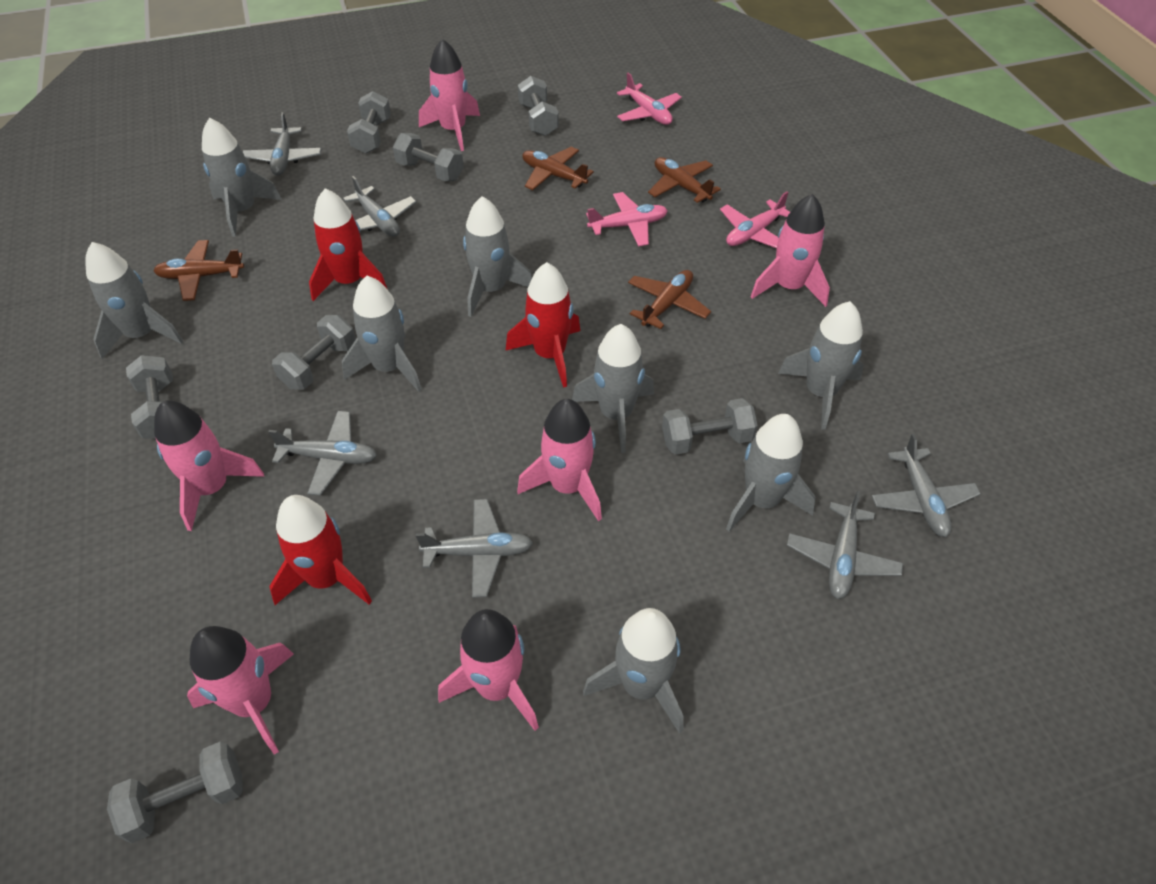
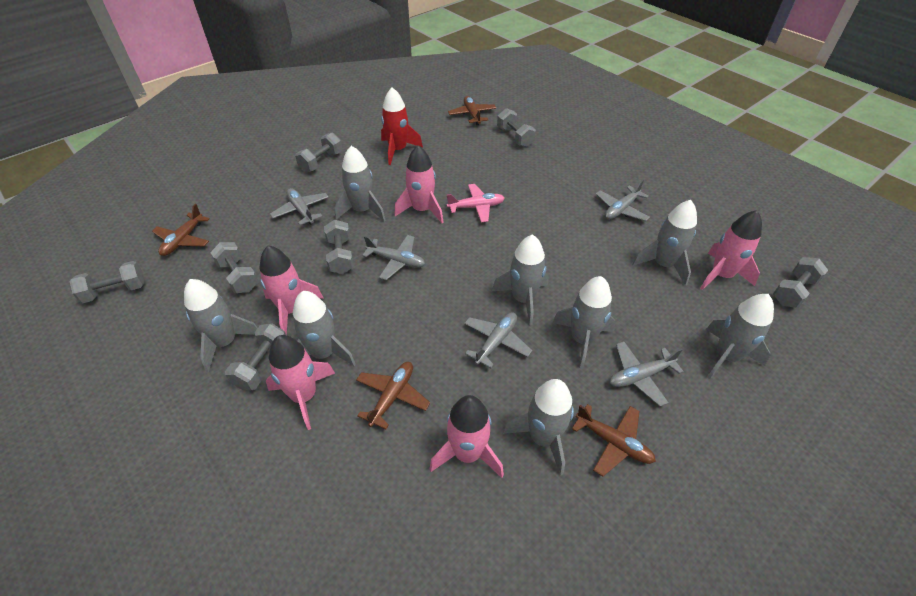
grey plane: [243,112,322,176] [268,411,377,496] [343,176,417,237] [416,499,533,598] [787,491,903,599] [872,434,981,537] = 6 -> [270,188,329,225] [362,235,425,280] [464,312,532,368] [596,180,650,221] [610,341,684,406] = 5
pink plane: [586,192,668,246] [617,72,682,125] [720,191,790,248] = 3 -> [447,184,505,222] = 1
pink rocket: [154,400,264,531] [187,626,294,755] [419,39,480,151] [438,609,539,731] [517,399,602,521] [750,194,830,307] = 6 -> [260,246,324,335] [266,335,335,430] [394,145,443,223] [430,395,504,478] [700,210,762,290] = 5
red rocket: [269,495,372,605] [309,188,388,301] [506,262,580,388] = 3 -> [381,87,423,165] = 1

